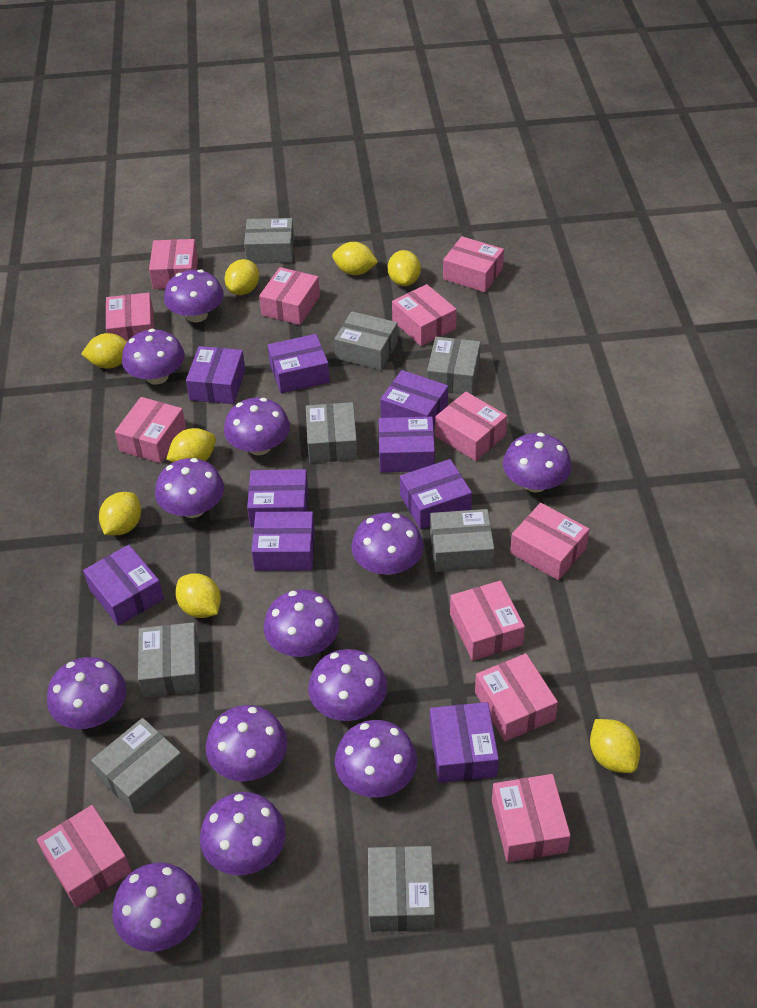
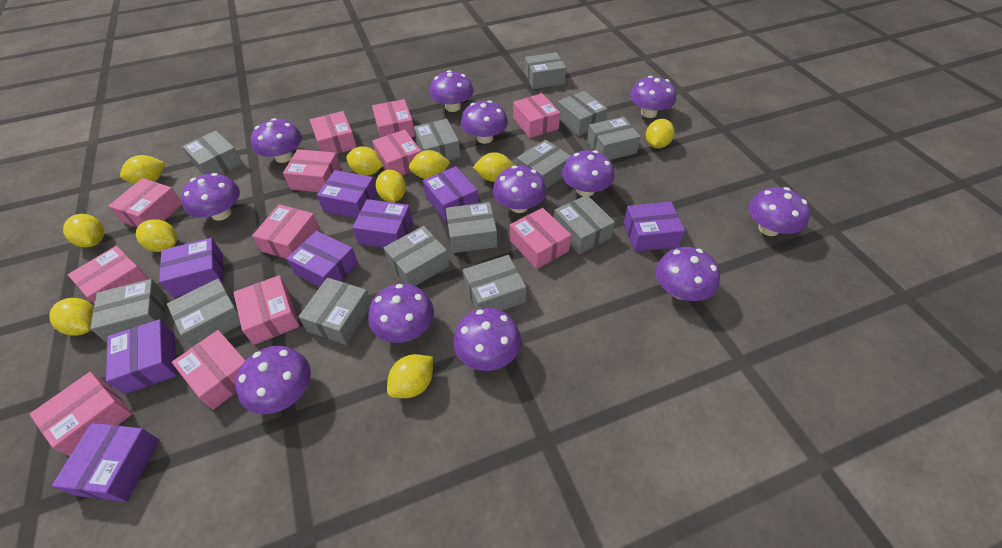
grey box: [91,718,185,813] [138,622,200,698] [244,218,294,264] [306,402,358,463] [334,311,398,370] [368,846,435,932] [427,337,481,395] [430,509,494,572] = 8 -> [90,279,166,343] [167,278,241,347] [182,131,243,175] [298,277,371,345] [383,226,449,286] [414,119,460,160] [446,202,497,253] [463,255,526,311] [517,140,571,189] [525,52,566,89] [554,195,615,254] [558,91,608,136] [587,117,641,160] = 13
purple box: [83,545,164,626] [186,346,245,404] [247,469,308,527] [251,511,315,571] [268,334,330,393] [379,417,435,472] [380,370,448,427] [400,459,472,529] [430,702,499,783] = 9 -> [52,423,160,502] [106,319,177,394] [159,238,224,297] [287,231,358,287] [317,170,378,218] [352,199,413,248] [423,166,478,222] [623,202,685,252] = 8
purple mushroom: [47,657,126,729] [112,862,202,952] [122,329,185,385] [155,458,224,518] [164,269,224,322] [200,792,286,875] [206,705,287,781] [224,398,290,455] [264,589,339,657] [308,649,387,721] [335,720,417,797] [351,512,424,575] [503,433,572,493] = 13 -> [181,173,240,221] [235,346,311,414] [251,118,302,163] [368,284,434,343] [429,70,474,112] [453,308,521,371] [461,100,508,144] [493,166,547,213] [562,150,615,196] [630,76,676,118] [656,247,720,301] [749,187,810,236] = 12
yellow lemon: [81,333,127,369] [99,492,141,535] [166,428,216,462] [175,573,221,618] [225,259,259,295] [332,242,378,275] [388,250,421,286] [590,719,640,773] = 8 -> [49,298,94,336] [63,214,104,247] [120,155,165,184] [136,219,177,252] [346,146,383,176] [376,170,406,202] [387,354,433,398] [409,150,450,179] [473,152,514,182] [646,119,675,149] = 10

